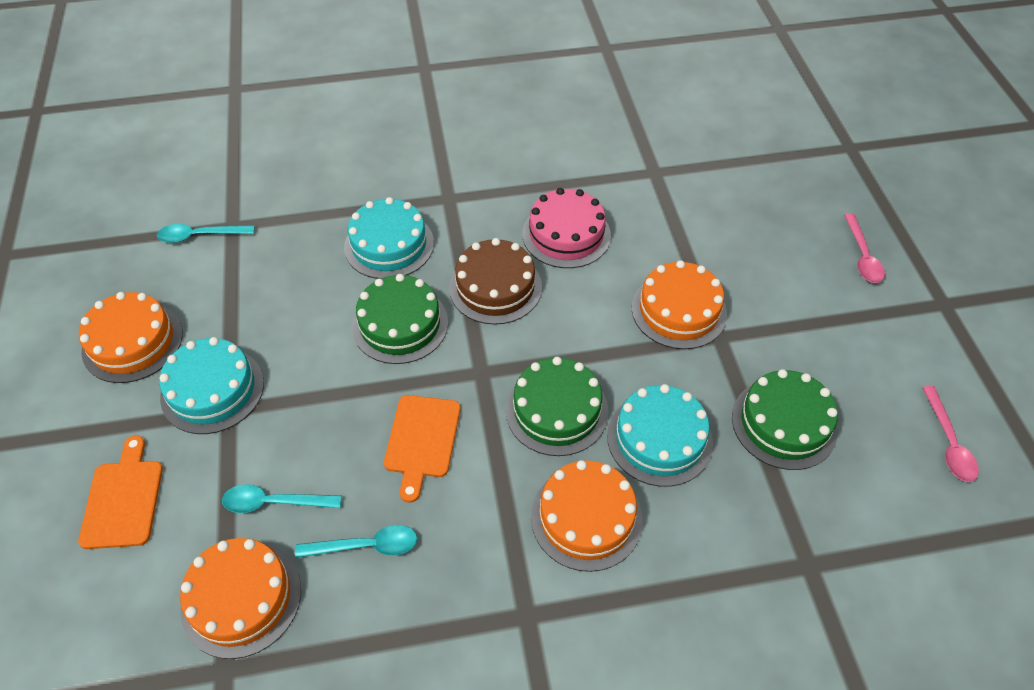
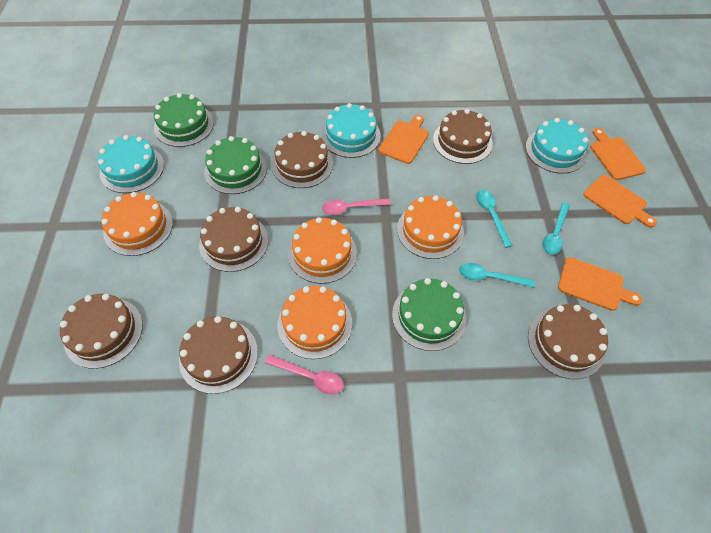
brown cake: [449,238,542,325] = 1 -> [60,294,143,369] [179,316,258,394] [199,207,268,272] [271,131,333,188] [433,109,493,164] [528,304,608,379] = 6
orange cutting board: [78,435,163,549] [384,395,461,503] = 2 -> [378,115,429,164] [558,257,642,311] [583,175,657,228] [590,128,646,180] = 4
pink cake: [522,188,611,268] = 1 -> none = 0

